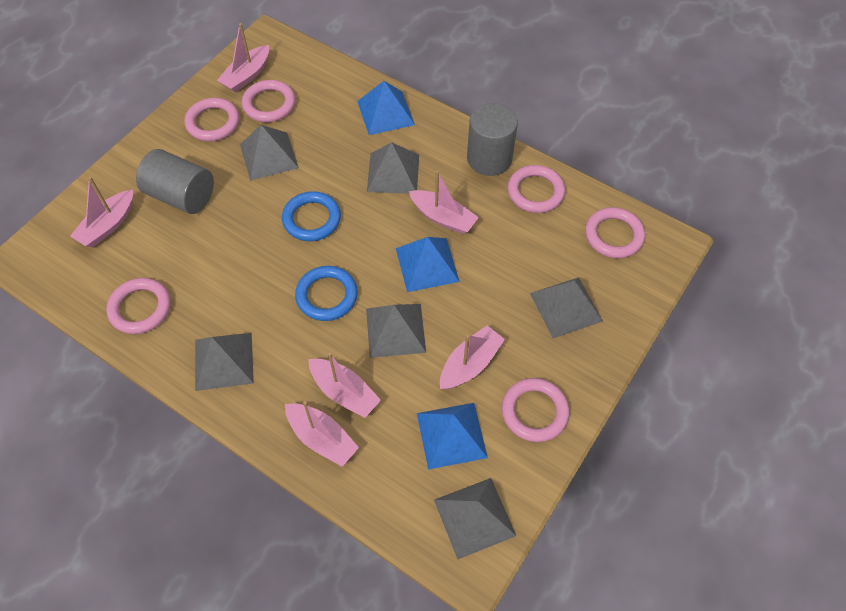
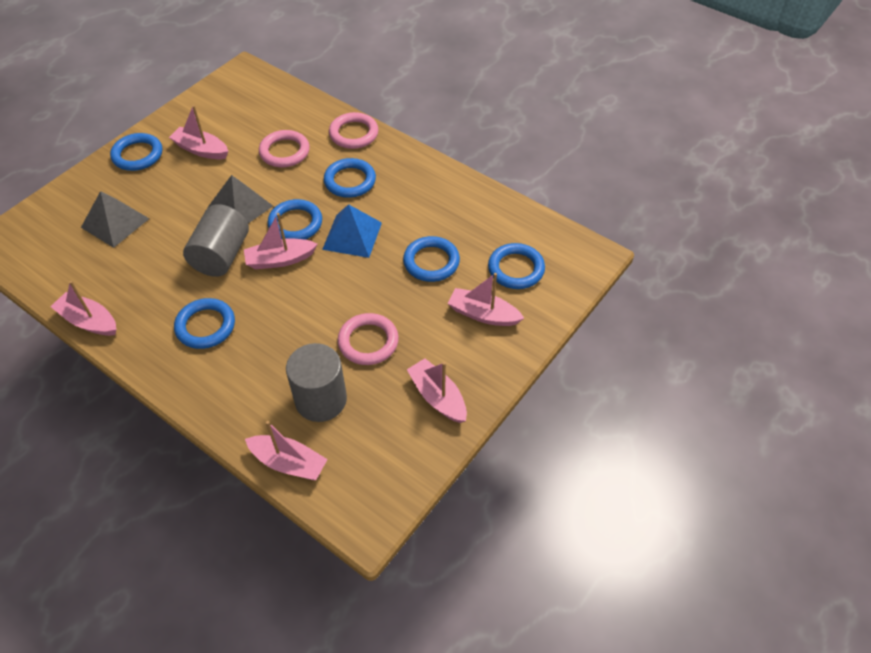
blue pyramid: [357,81,415,135] [396,237,460,292] [417,403,488,470] = 3 -> [322,204,382,258] = 1
blue ring: [282,191,341,241] [295,266,358,321] = 2 -> [110,133,162,171] [174,298,235,349] [267,199,322,240] [324,158,376,198] [403,236,460,282] [488,243,545,289] = 6
grey pyramid: [195,333,254,391] [240,125,299,180] [366,304,426,358] [367,142,419,194] [434,478,516,560] [530,277,603,338] = 6 -> [81,191,150,248] [207,175,273,223] = 2
pink ring: [106,278,171,334] [184,98,239,141] [242,80,296,122] [502,378,569,442] [508,165,565,213] [585,207,645,258] = 6 -> [259,130,310,167] [329,112,379,149] [337,313,399,365] = 3

